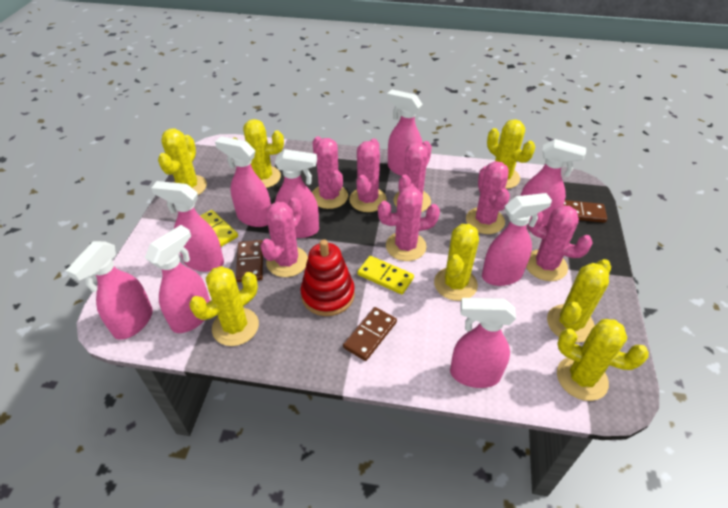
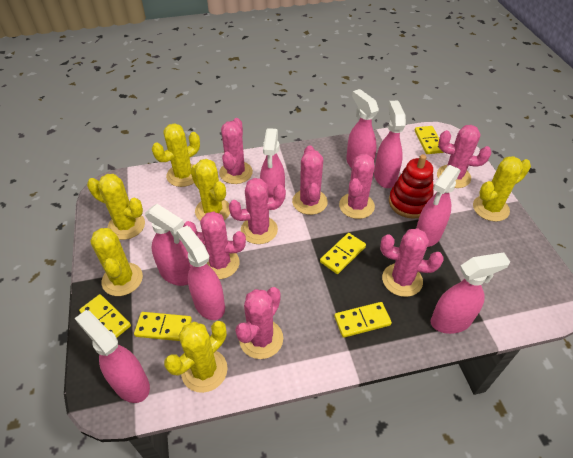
brown domino: [236,240,263,282] [343,307,397,361] [564,200,607,223] = 3 -> none = 0
pink cactus: [260,197,308,277] [312,136,348,209] [349,138,387,212] [378,186,440,261] [394,141,432,212] [466,161,510,234] [526,205,593,281] = 7 -> [183,211,246,279] [219,118,253,184] [229,178,286,244] [235,287,283,359] [292,145,328,215] [339,154,375,219] [380,228,444,297] [437,125,491,188] = 8
pink spray bottle: [66,241,153,340] [145,225,210,333] [151,181,224,272] [215,136,271,227] [275,149,319,238] [387,89,423,176] [450,298,516,388] [482,193,552,286] [520,139,586,226] = 9 -> [75,310,150,403] [145,204,191,286] [177,226,225,320] [260,128,285,210] [346,89,379,168] [374,101,406,188] [416,165,461,247] [431,252,510,334] = 8
yellow cactus: [158,129,207,195] [189,266,259,346] [232,119,284,188] [434,224,479,301] [487,119,535,189] [547,259,611,343] [557,319,649,401] = 7 -> [87,174,145,240] [90,228,143,296] [152,123,200,187] [164,321,228,393] [190,159,230,220] [473,156,531,222] = 6
yellow domino: [200,210,238,247] [358,256,414,294] = 2 -> [79,294,131,338] [134,312,192,341] [320,233,366,274] [334,302,392,338] [415,126,444,154] = 5

